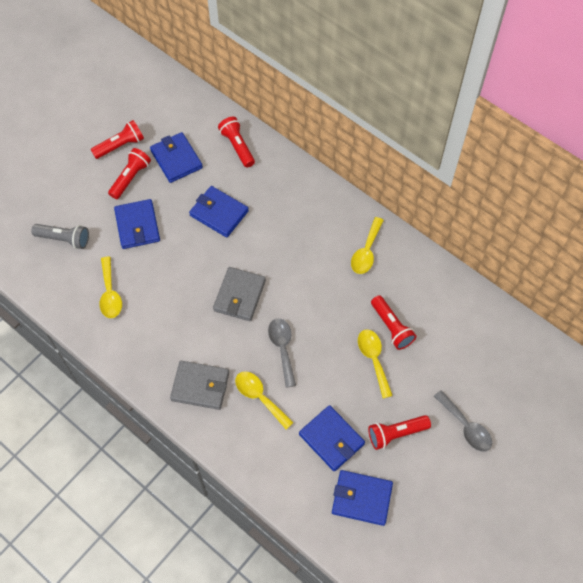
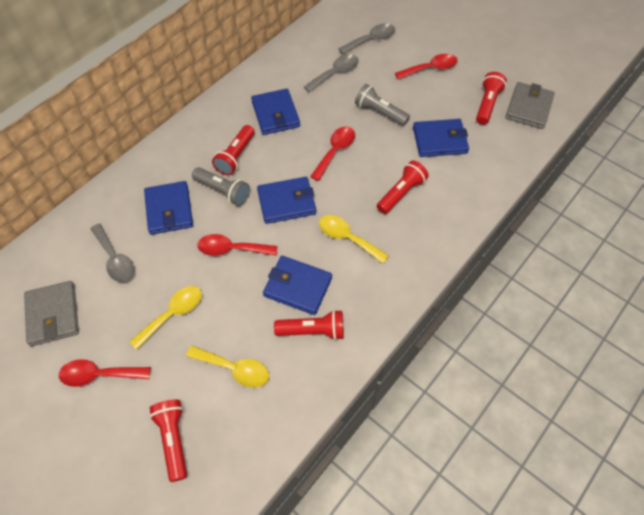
grey flashlight: [31,224,89,249] = 1 -> [192,167,250,206] [355,84,410,126] = 2
grey spoon: [268,318,296,388] [434,390,492,452] = 2 -> [91,223,134,282] [304,54,358,92] [338,23,395,54] = 3
red spoon: none = 0 -> [59,359,151,387] [197,234,277,256] [310,126,355,181] [395,54,458,79] = 4
yellow spoon: [100,256,122,318] [235,371,294,430] [351,217,384,274] [358,330,393,399] = 4 -> [129,286,202,350] [186,346,269,388] [319,215,389,263] = 3

